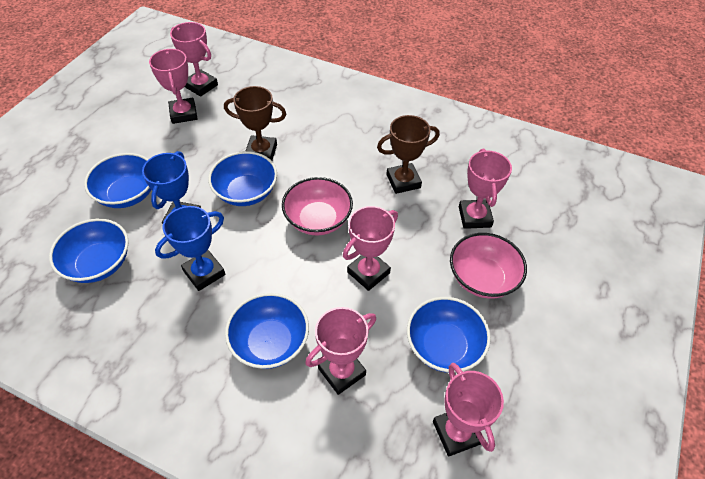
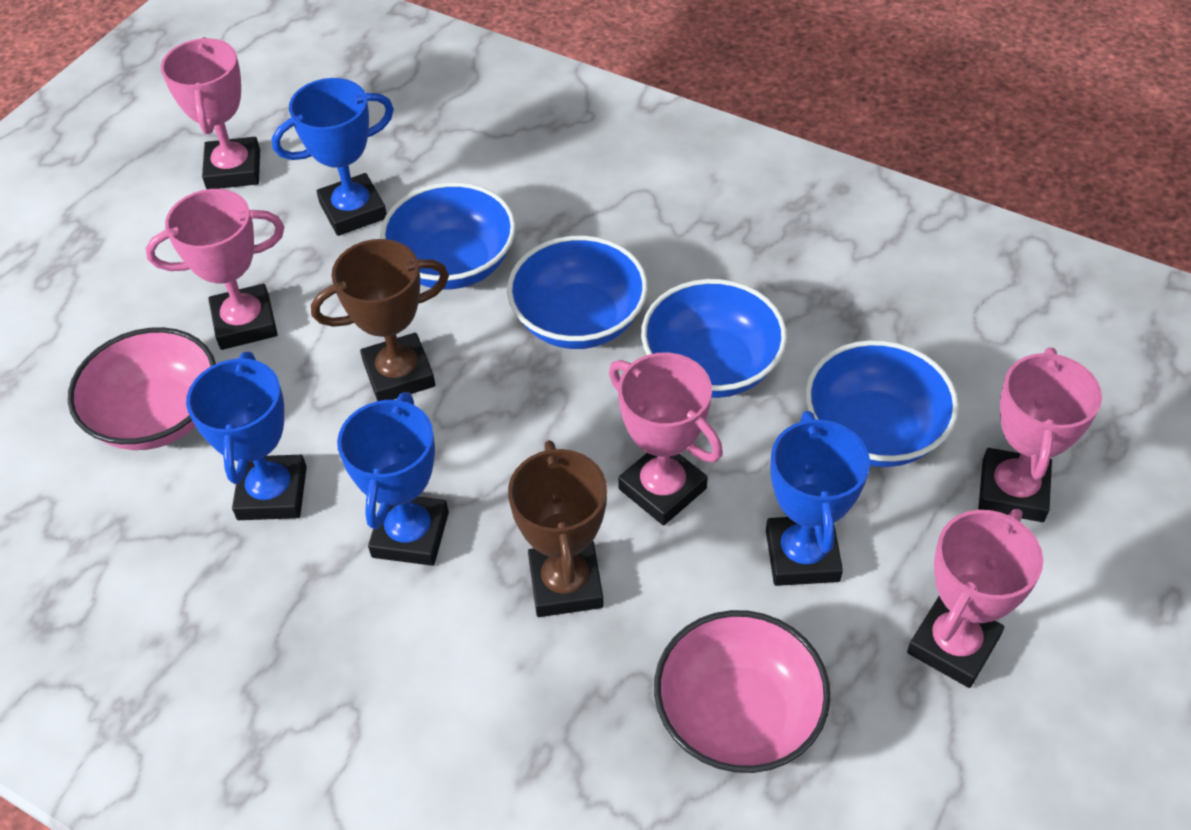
blue bowl: [49,218,129,283] [84,153,151,208] [208,151,277,206] [225,293,309,369] [407,297,491,373] = 5 -> [380,182,516,289] [507,236,648,349] [641,279,787,398] [805,340,959,467] = 4
blue trophy: [142,151,201,224] [155,206,225,291] = 2 -> [186,352,307,520] [272,78,394,236] [337,392,449,566] [766,411,870,586] = 4
pink trophy: [149,49,197,124] [170,22,218,97] [305,307,376,395] [343,206,398,291] [433,363,504,457] [459,148,512,229] = 6 -> [145,189,284,350] [161,37,260,189] [609,353,723,526] [907,509,1043,688] [978,348,1102,522] = 5

